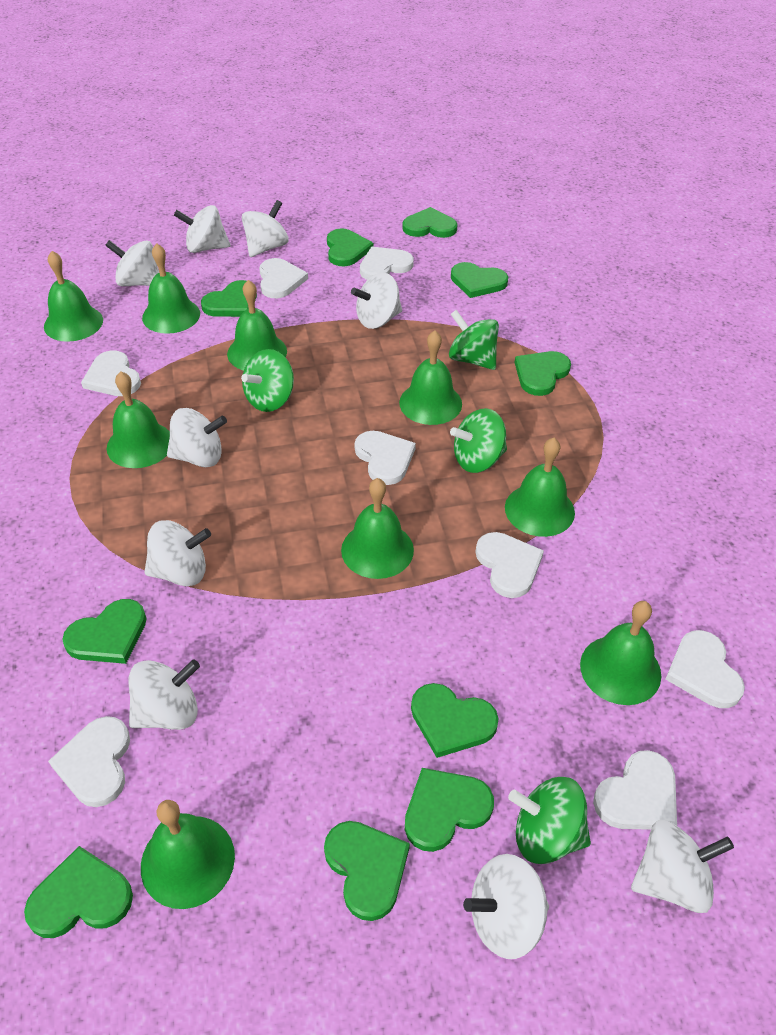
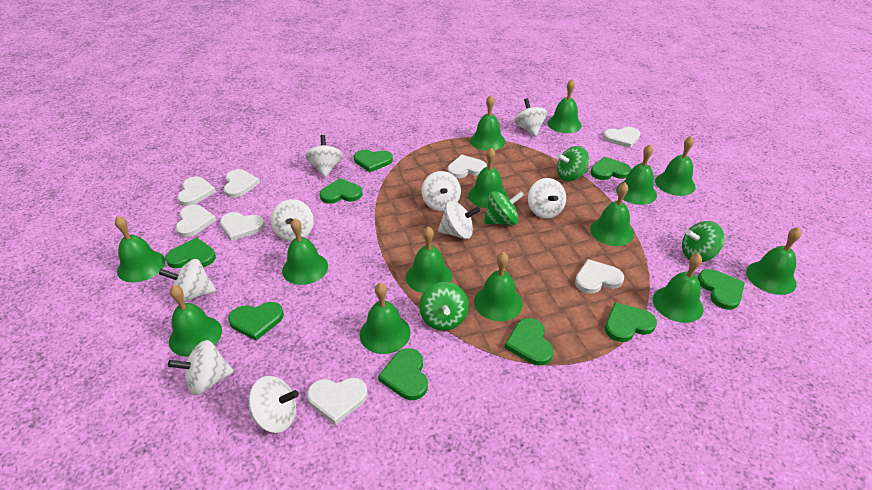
green bell: [44,251,103,342] [107,371,170,468] [141,800,235,909] [142,243,200,334] [227,280,287,371] [341,478,414,579] [399,330,462,425] [505,438,575,537] [580,601,661,705] = 9 -> [115,216,165,283] [169,285,222,357] [282,218,328,285] [360,283,411,354] [406,226,452,293] [468,148,508,208] [470,95,505,151] [474,252,523,321] [547,79,582,133] [590,182,634,246] [616,145,657,205] [653,253,704,323] [655,136,695,196] [746,227,801,295] = 14
green heart: [24,846,133,938] [62,599,147,664] [201,280,257,317] [324,821,410,921] [327,228,374,266] [402,207,458,238] [405,768,494,852] [411,683,499,758] [451,262,508,298] [514,351,571,396] = 10 -> [165,238,216,268] [228,302,284,341] [320,178,363,204] [354,150,393,172] [378,348,428,400] [505,318,554,365] [591,157,631,180] [605,303,657,342] [698,269,745,310] = 9

